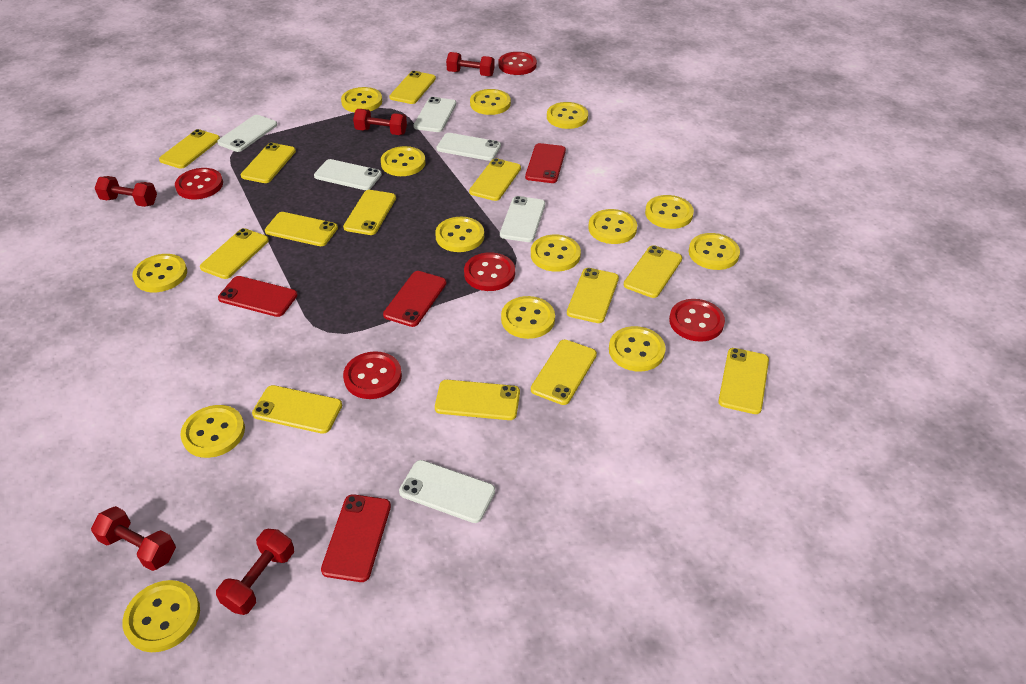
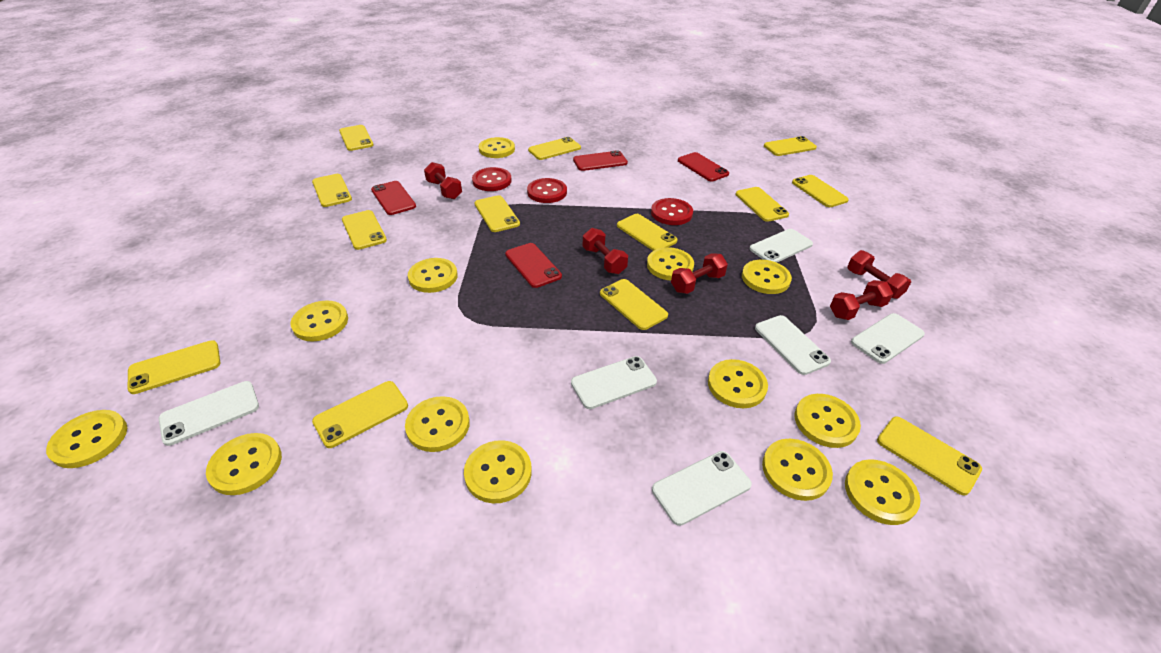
red button: [175,168,223,199] [343,351,402,399] [464,252,515,291] [498,52,537,75] [669,299,725,342] = 5 -> [472,167,512,191] [527,178,567,203] [651,198,693,225] = 3
yellow button: [123,580,200,652] [132,254,187,292] [180,405,245,458] [341,87,382,112] [381,146,425,176] [435,217,484,252] [470,89,511,115] [501,296,555,339] [531,235,581,272] [547,102,588,129] [588,209,637,244] [609,326,666,371] [645,195,694,229] [689,233,740,270] = 14 -> [46,410,127,468] [206,433,282,495] [291,301,348,341] [405,396,470,452] [408,258,458,293] [464,440,532,503] [479,137,515,158] [647,247,694,280] [708,359,768,408] [742,260,792,294] [762,439,833,501] [795,394,861,448] [845,459,920,525] = 13

